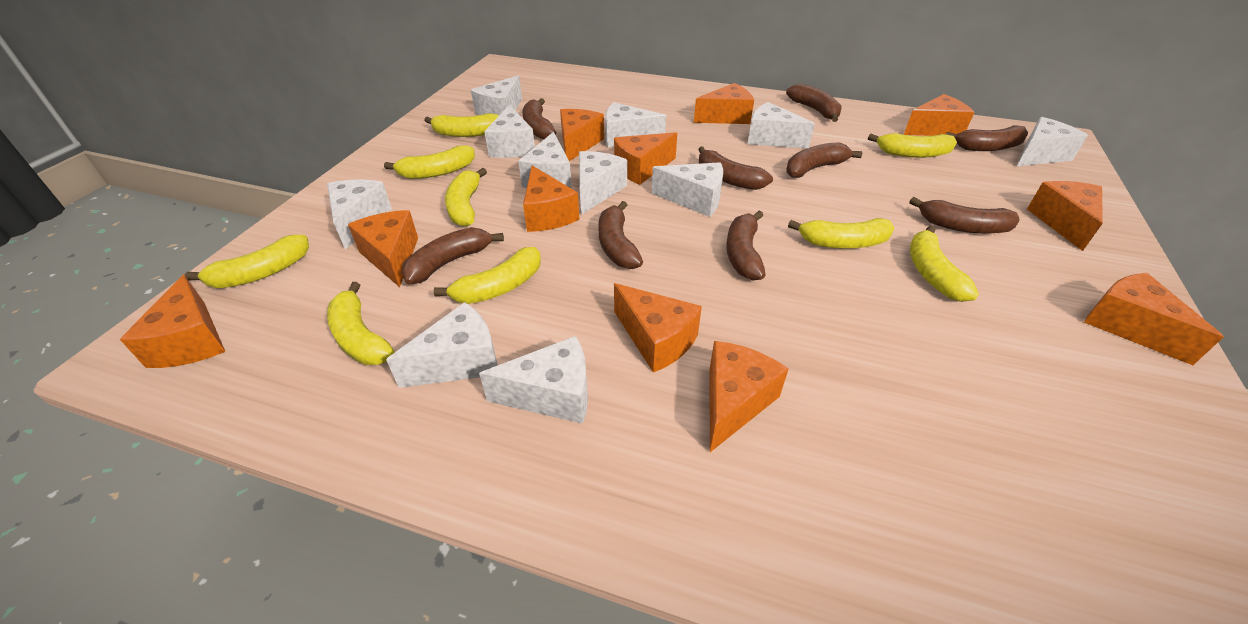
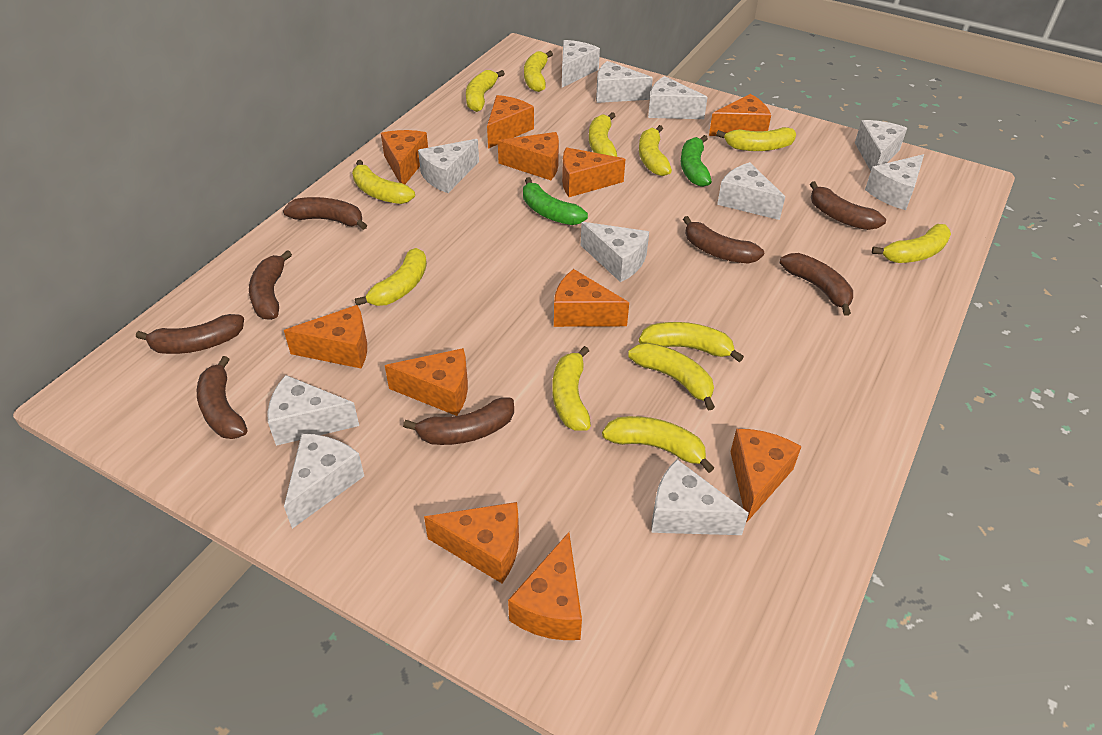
brown banana: [401,227,504,285] [523,98,556,140] [598,201,643,269] [698,146,773,190] [726,211,765,280] [786,84,842,122] [786,142,862,178] [909,197,1020,234] [946,125,1028,151] = 9 -> [136,314,244,354] [197,356,247,439] [249,250,292,320] [283,197,367,230] [403,397,514,445] [683,216,764,264] [780,253,853,316] [810,181,886,230] = 8
green banana: none = 0 -> [523,177,588,225] [681,135,712,187] = 2
yellow banana: [185,235,309,288] [327,282,395,365] [384,146,475,179] [424,113,499,137] [434,247,541,304] [445,168,487,227] [788,218,894,248] [868,133,957,158] [910,226,979,302] = 9 -> [352,160,415,204] [355,248,427,306] [466,70,505,112] [524,51,553,92] [552,346,591,431] [589,112,617,157] [602,416,714,473] [628,343,715,410] [639,125,672,176] [639,322,744,362] [716,127,796,151] [872,224,951,263] = 12

